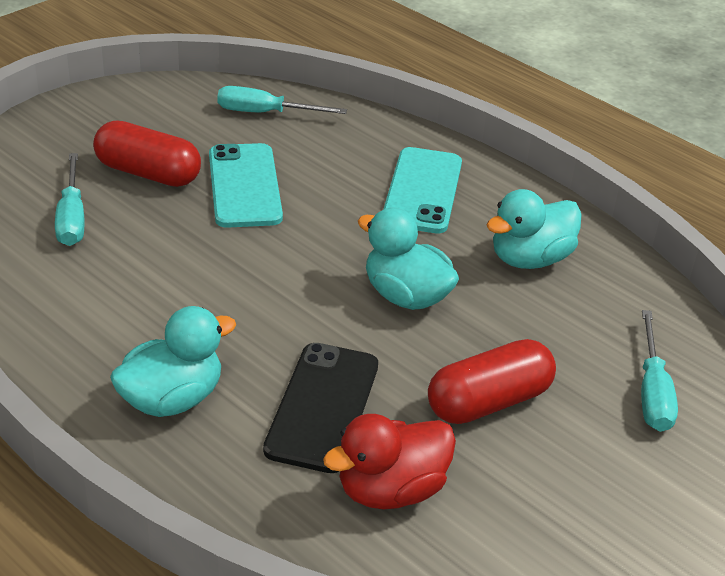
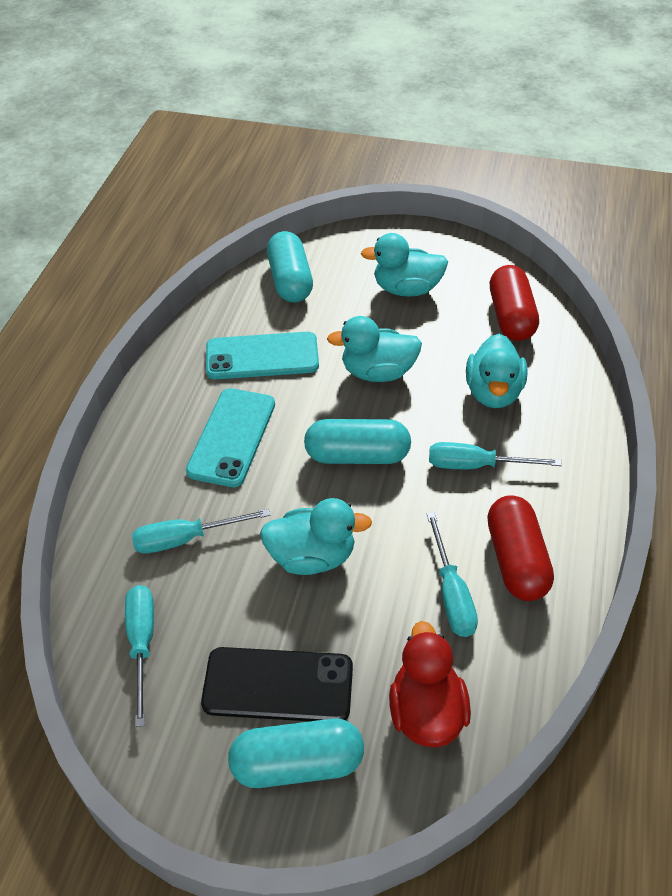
turquoise capsule: none = 0 -> [228,719,364,788] [267,231,313,302] [304,419,411,464] = 3
turquoise duck: [110,306,236,417] [358,207,459,310] [486,189,582,269] = 3 -> [260,498,372,575] [327,316,422,382] [361,233,448,297] [466,334,528,408] = 4
turquoise screwdriver: [55,153,85,246] [217,86,347,114] [641,310,678,432] = 3 -> [125,585,154,727] [132,509,270,554] [427,512,478,637] [429,442,562,469] = 4

